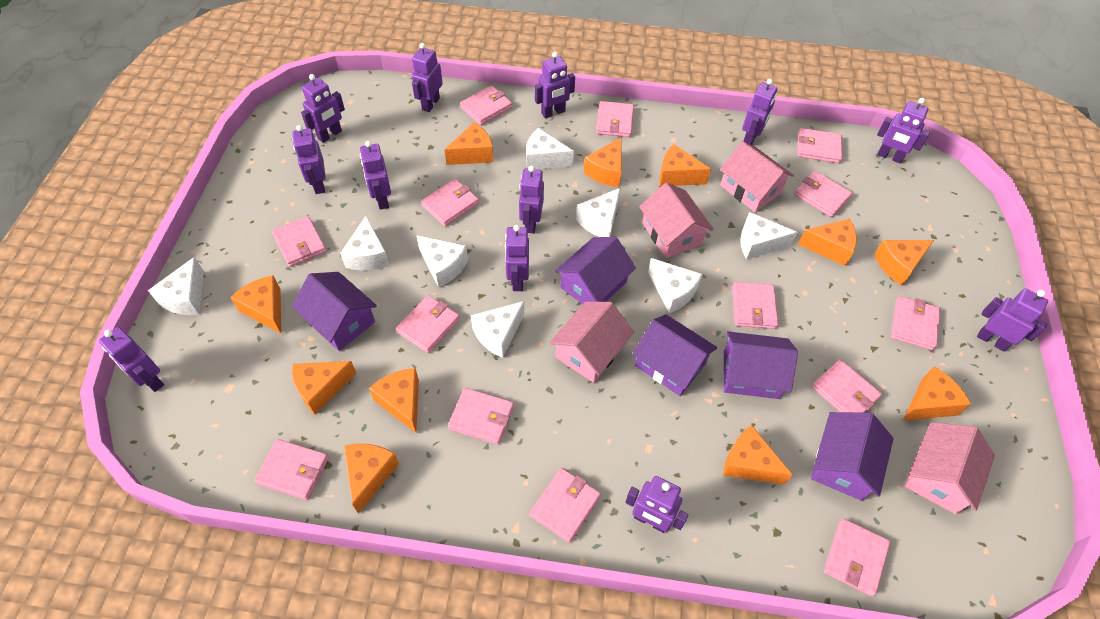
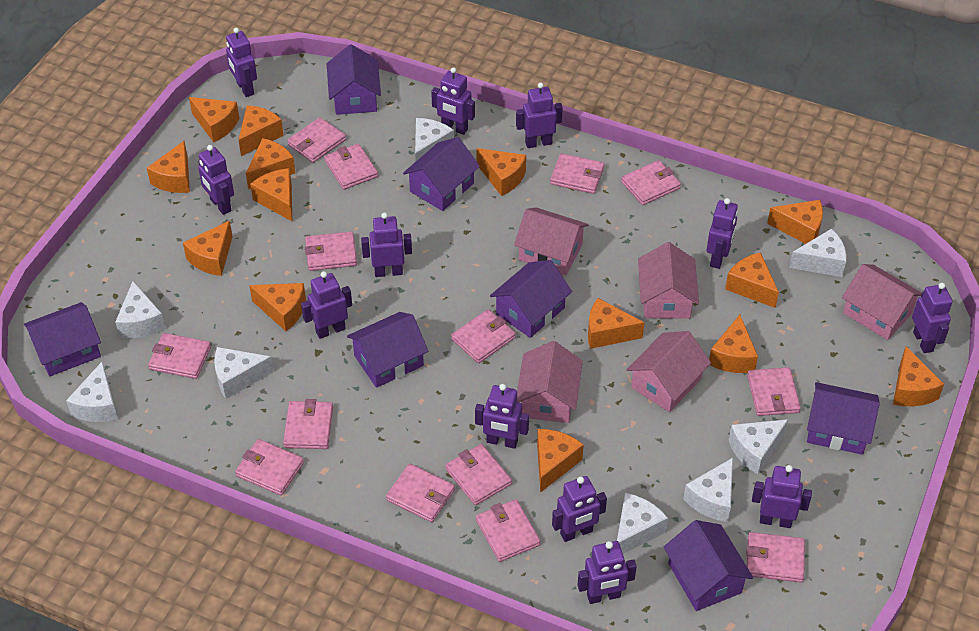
orange cheese: [230,275,281,333] [292,361,357,415] [344,444,399,514] [369,368,419,433] [444,122,493,165] [583,137,622,187] [659,144,711,186] [723,425,793,485] [798,219,857,266] [874,240,934,286] [903,366,971,421] = 11 -> [147,141,190,193] [183,221,233,276] [189,97,239,142] [238,105,284,156] [246,138,295,189] [249,283,306,331] [250,168,292,221] [477,148,526,196] [537,429,584,493] [588,298,645,349] [709,315,758,373] [725,252,779,308] [767,200,823,244] [893,347,944,406] = 14
pink house: [550,301,634,383] [639,182,713,258] [720,141,794,212] [904,422,995,514] = 4 -> [514,207,588,275] [517,341,583,423] [627,331,711,412] [638,242,699,319] [842,264,922,340] = 5
purple house: [292,272,377,351] [555,237,636,304] [632,314,717,396] [724,331,798,399] [811,412,894,501] = 5 -> [24,302,101,377] [327,44,381,115] [347,312,428,388] [403,137,480,211] [490,260,572,338] [664,520,753,611] [807,382,880,455] = 7

